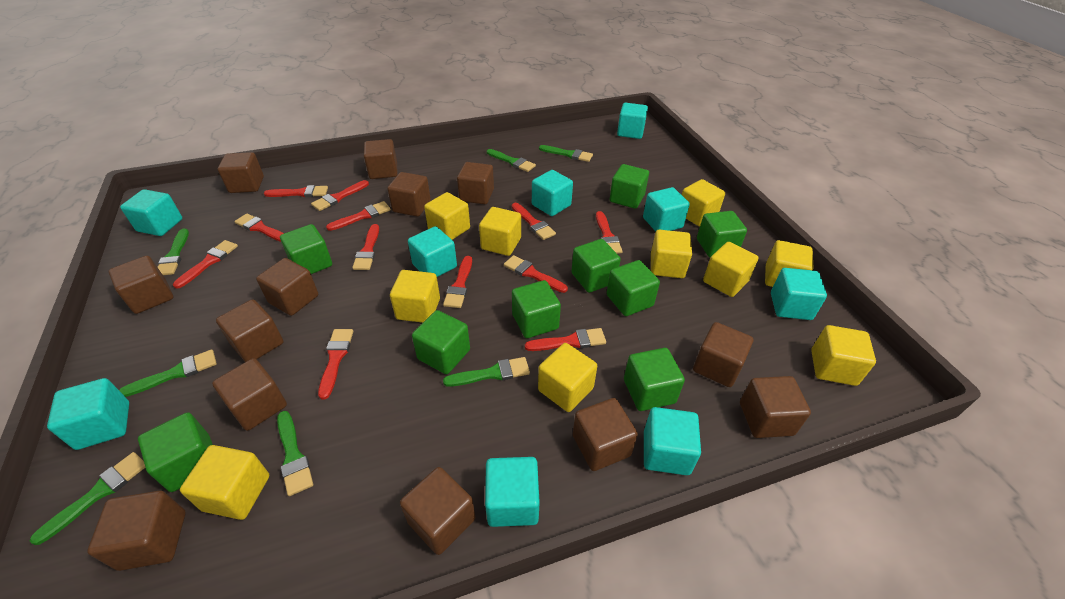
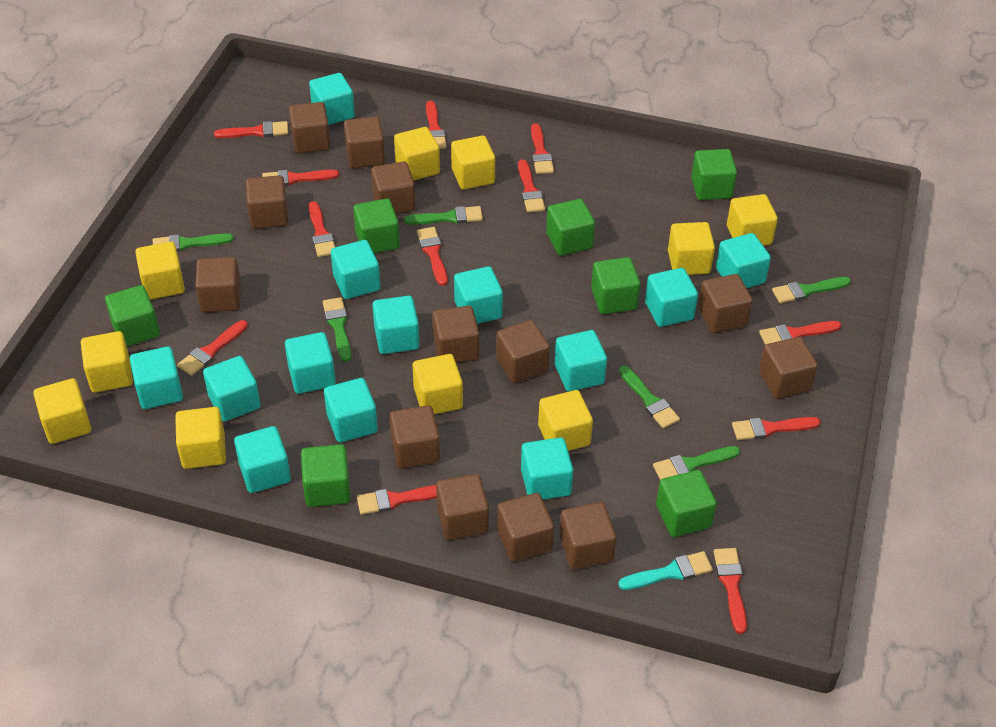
green brush: [30,452,145,545] [119,349,217,397] [158,229,189,275] [277,411,313,496] [443,357,530,387] [487,149,536,172] [539,145,593,162] = 7 -> [153,234,234,252] [323,297,351,362] [404,206,483,225] [619,365,680,429] [653,446,740,480] [772,277,851,303] = 6
green cube: [138,412,213,492] [280,224,332,274] [412,310,470,374] [512,280,561,338] [571,239,621,293] [607,260,660,316] [609,164,649,209] [624,348,685,411] [697,211,747,258] = 9 -> [105,285,160,346] [301,444,351,507] [353,198,400,253] [546,199,595,256] [591,257,640,314] [656,470,717,537] [691,149,737,200] = 7
turquoise brush: none = 0 -> [618,551,713,590] = 1
turquoise cube: [47,378,129,450] [120,189,182,236] [408,226,457,277] [485,457,540,527] [532,170,573,216] [617,103,648,139] [643,187,690,232] [644,407,701,475] [771,268,827,320] = 9 -> [130,346,183,409] [203,356,261,422] [234,426,291,493] [285,332,336,394] [309,73,355,125] [324,378,378,442] [331,240,380,299] [372,296,420,354] [454,266,503,324] [521,437,573,500] [555,330,607,392] [645,268,698,327] [716,233,771,288] = 13

